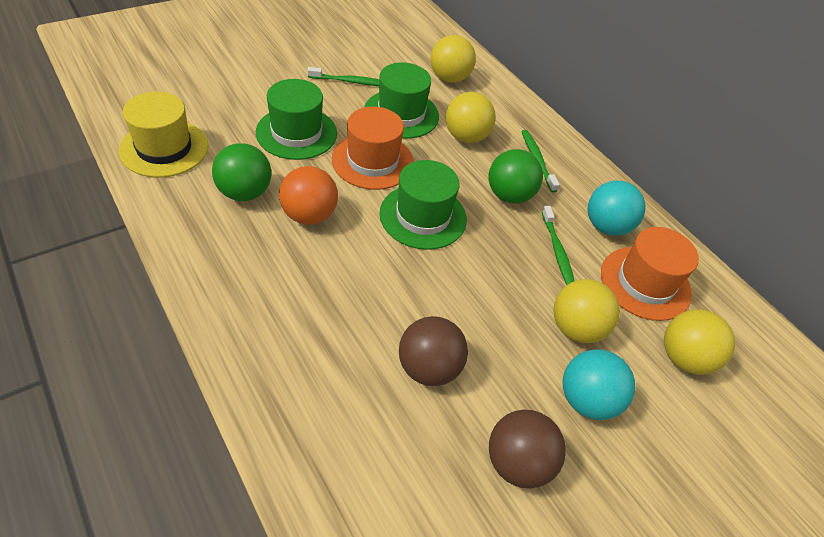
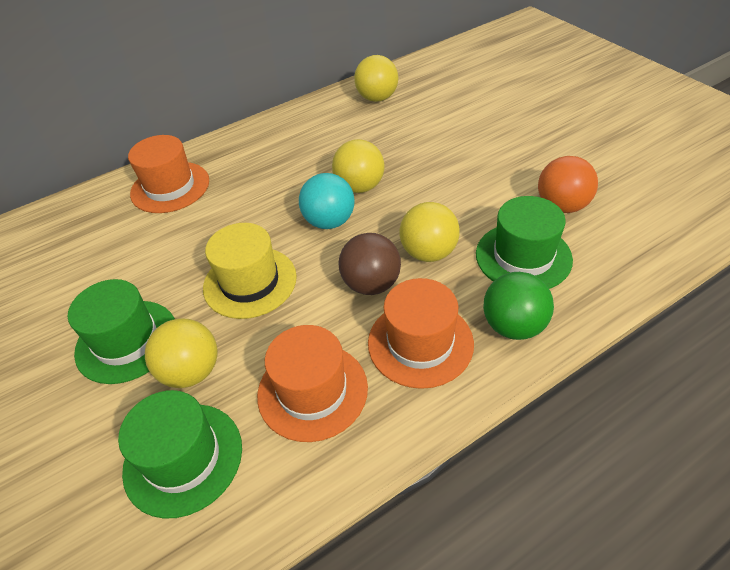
brown ball: [399,316,468,386] [489,410,566,489] = 2 -> [338,233,401,295] = 1
green ball: [212,143,271,201] [489,149,543,204] = 2 -> [483,272,554,340] = 1
green toothbrush: [307,67,379,86] [521,130,560,192] [542,206,574,285] = 3 -> none = 0
orange hat: [332,107,414,190] [601,227,699,321] = 2 -> [128,135,209,213] [257,325,368,442] [368,278,474,389] = 3
turquoise ball: [563,349,635,420] [588,180,646,236] = 2 -> [299,173,355,229] = 1

